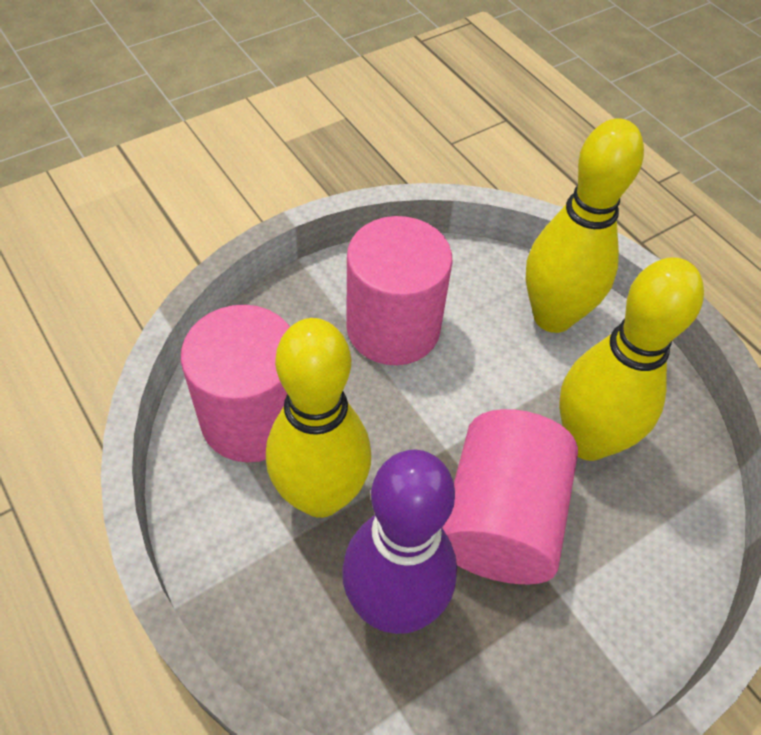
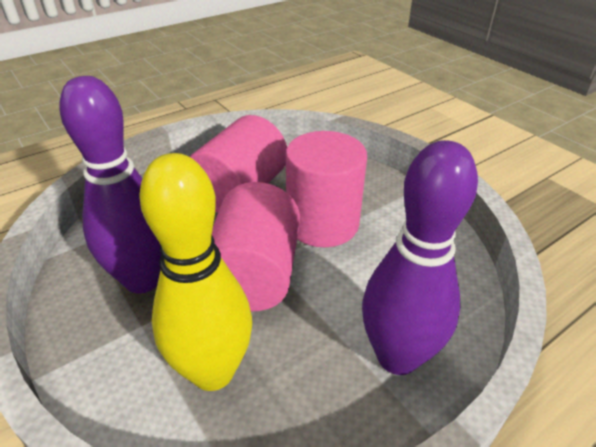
purple bowling pin: [342,450,457,634] = 1 -> [60,76,161,293] [362,140,478,375] = 2
yellow bowling pin: [266,318,371,518] [526,118,644,333] [559,257,704,461] = 3 -> [139,153,252,391] = 1

